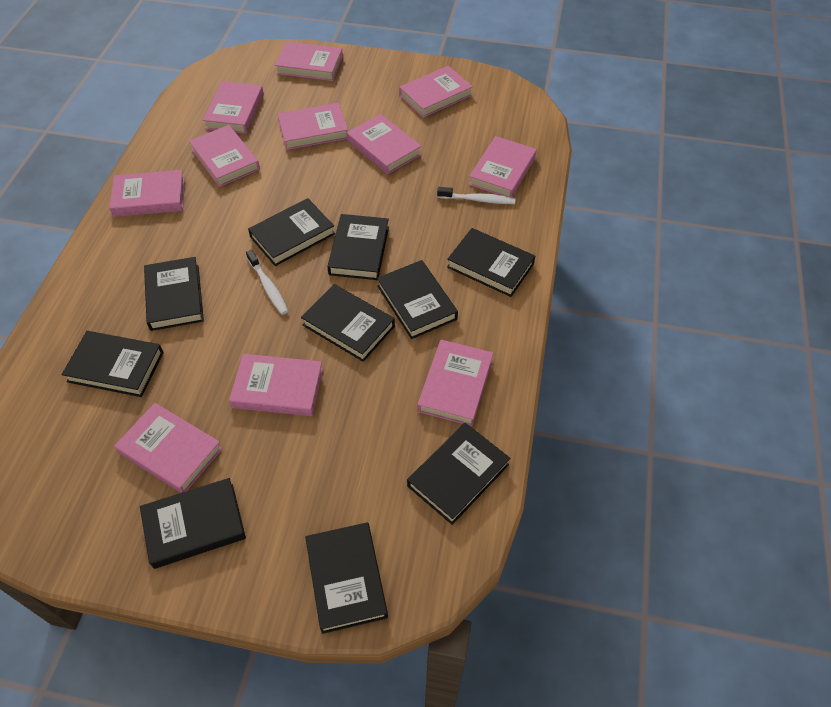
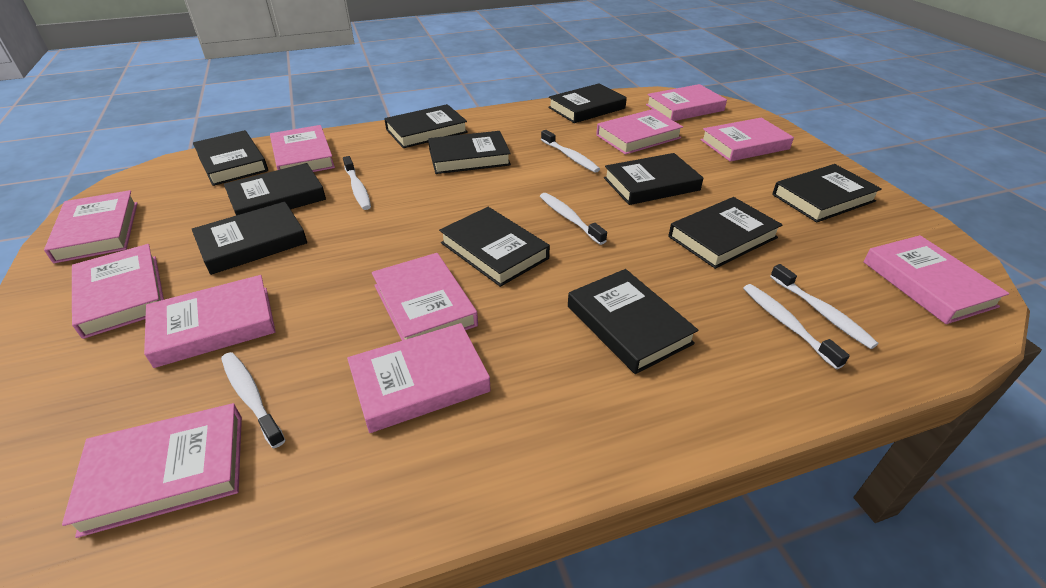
black book: [62,331,164,397] [140,478,246,569] [144,257,204,331] [248,198,335,266] [301,284,395,362] [305,522,388,634] [327,214,389,280] [377,260,458,339] [407,423,510,525] [447,228,535,297] = 10 -> [192,201,307,275] [193,130,268,186] [224,163,326,215] [384,104,468,148] [428,131,511,174] [439,207,550,287] [548,83,627,123] [568,269,698,374] [604,153,703,205] [668,197,783,269] [772,164,882,223] = 11
white toothbrush: [246,250,288,315] [437,187,515,204] = 2 -> [221,352,285,448] [343,156,371,210] [540,193,607,245] [541,130,600,173] [743,284,850,369] [770,264,878,349] = 6

